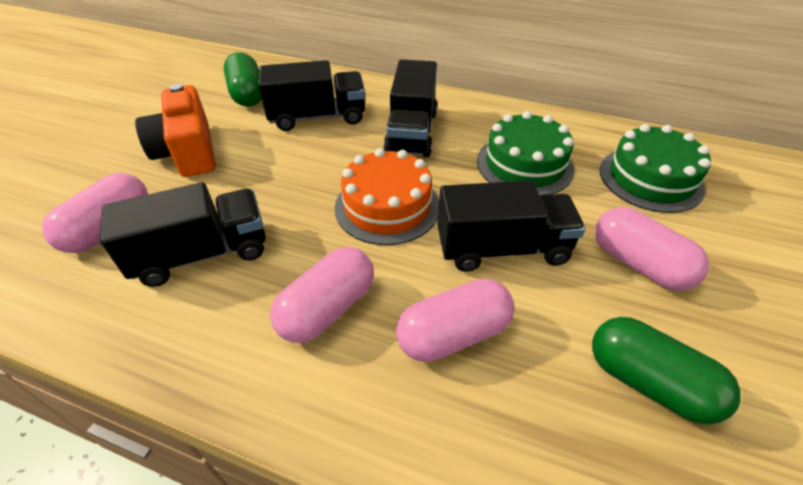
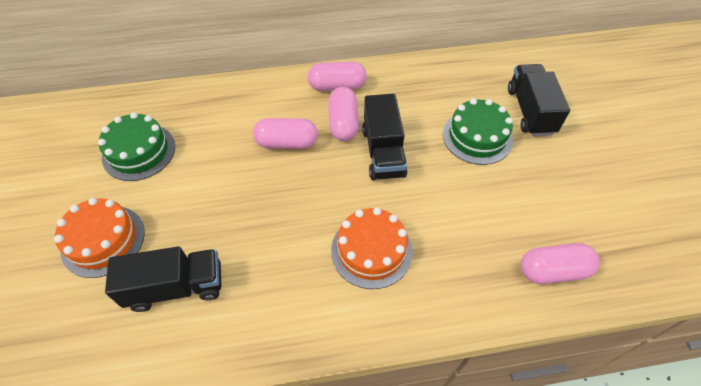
black truck: [100,182,266,287] [258,60,365,131] [384,59,437,157] [437,180,586,272] = 4 -> [105,246,221,312] [362,94,408,180] [508,64,570,136] = 3
green capsule: [224,52,262,107] [592,317,741,425] = 2 -> none = 0
orange cake: [335,148,439,245] = 1 -> [54,198,145,278] [331,207,413,289] = 2
orange camera: [135,84,216,177] = 1 -> none = 0

